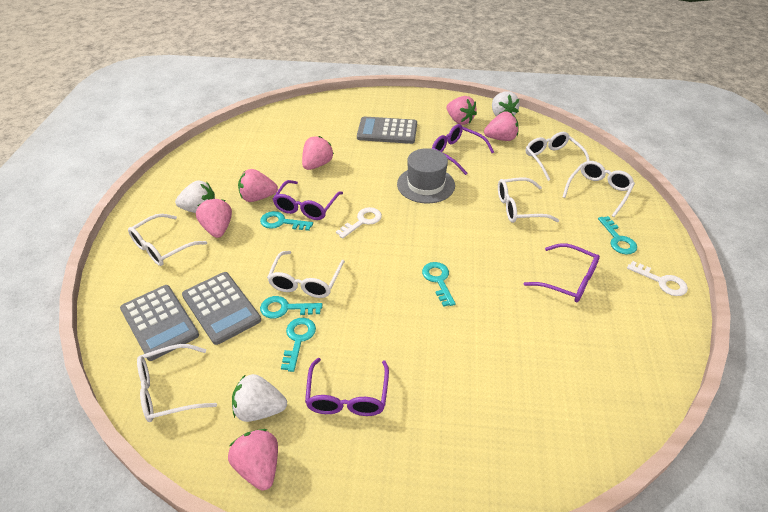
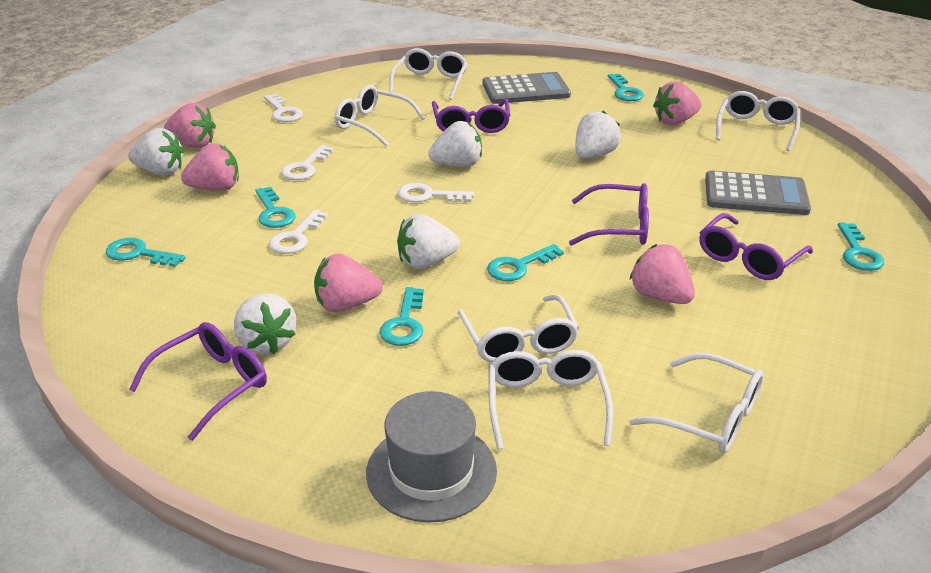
grey calculator: [120,285,199,361] [182,272,261,345] [357,116,417,144] = 3 -> [483,72,571,104] [705,170,811,215] = 2
pink strawberry: [196,198,232,238] [228,429,278,490] [238,169,278,202] [302,136,334,170] [447,96,477,125] [484,111,519,141] = 6 -> [164,103,216,148] [181,143,239,191] [314,253,383,312] [630,244,695,304] [653,81,701,125] = 5
turquoise key: [260,211,313,231] [260,296,322,319] [281,318,316,372] [422,262,455,307] [598,216,637,255] = 5 -> [106,238,186,267] [256,187,296,228] [380,287,424,346] [487,244,564,281] [608,74,644,101] [838,223,884,271] = 6
white key: [336,207,382,239] [627,261,688,296] = 2 -> [264,94,303,122] [269,210,328,254] [281,145,334,180] [398,183,474,203] = 4
white strawberry: [175,180,215,213] [232,374,287,422] [492,91,520,116] = 3 -> [128,128,184,175] [234,293,296,354] [397,214,460,269] [428,121,482,167] [575,111,621,158] = 5

